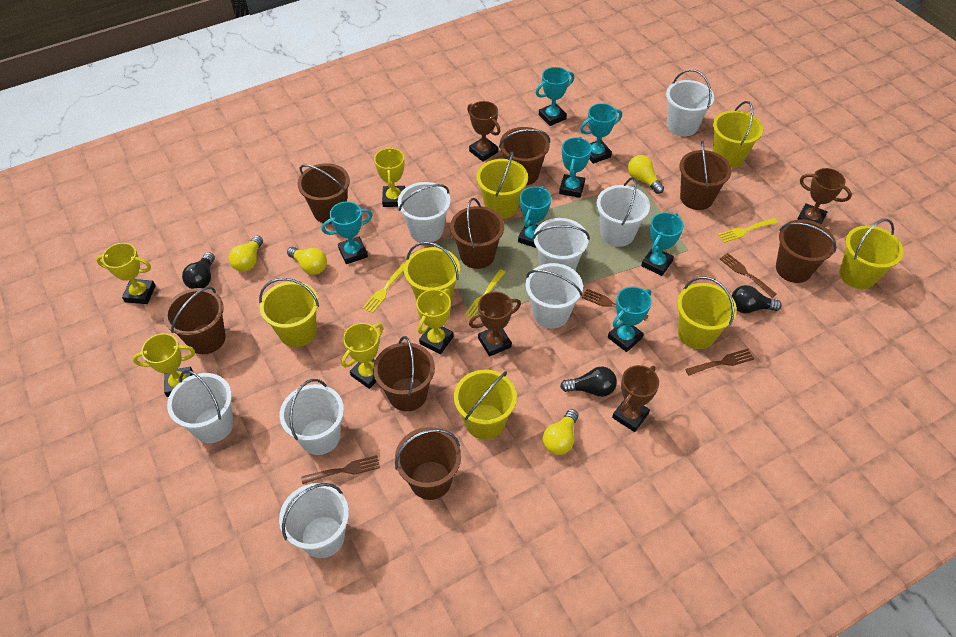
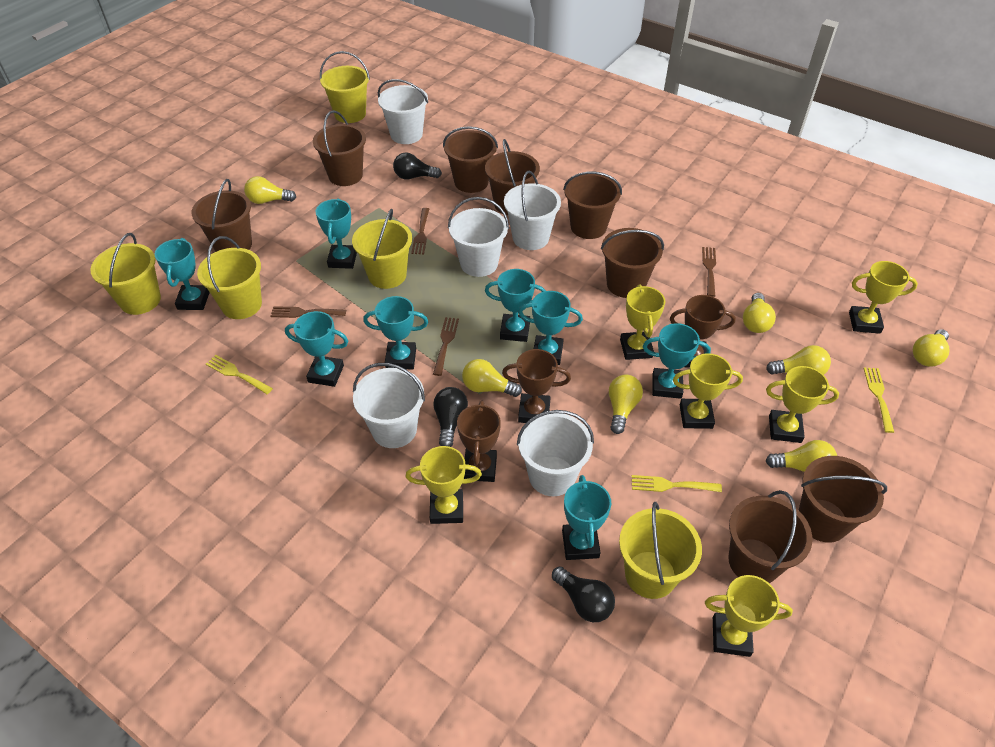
brown trophy: [467,101,501,162] [469,292,521,356] [612,365,659,432] [797,168,852,224] = 4 -> [457,401,501,482] [502,349,571,423] [670,295,736,368] = 3
turquoise trophy: [322,201,373,264] [518,186,551,248] [536,67,574,126] [559,137,592,198] [580,103,622,164] [608,287,652,352] [641,212,684,276] = 7 -> [155,238,210,310] [285,311,349,387] [315,198,357,269] [363,296,428,369] [485,269,546,342] [518,291,583,365] [562,475,611,560] [643,323,711,399] = 8
white bucket: [167,370,234,443] [279,483,349,558] [280,379,344,455] [398,182,451,242] [526,263,583,329] [532,218,590,270] [597,177,650,247] [666,69,714,136] = 8 -> [353,363,425,448] [378,79,428,144] [448,197,509,277] [504,171,561,250] [517,410,594,496] = 5
yellow bucket: [259,278,319,347] [404,242,460,301] [454,370,517,440] [477,151,528,219] [677,277,737,349] [713,101,763,168] [839,219,904,289] = 7 -> [90,233,161,315] [197,236,262,319] [320,51,370,123] [352,209,412,289] [619,502,702,599] = 5
yellow light bulb: [229,236,263,272] [287,247,327,275] [543,409,578,455] [628,155,664,194] = 4 -> [244,176,296,204] [462,359,522,397] [609,375,643,434] [743,293,776,333] [766,345,831,375] [766,440,837,472] [913,329,949,367] = 7
yellow trophy: [96,243,156,304] [133,333,195,397] [341,323,383,389] [374,147,405,207] [416,289,454,354] = 5 -> [406,446,482,524] [620,284,665,360] [673,353,743,429] [705,575,793,657] [766,366,839,443] [849,261,918,334] = 6

